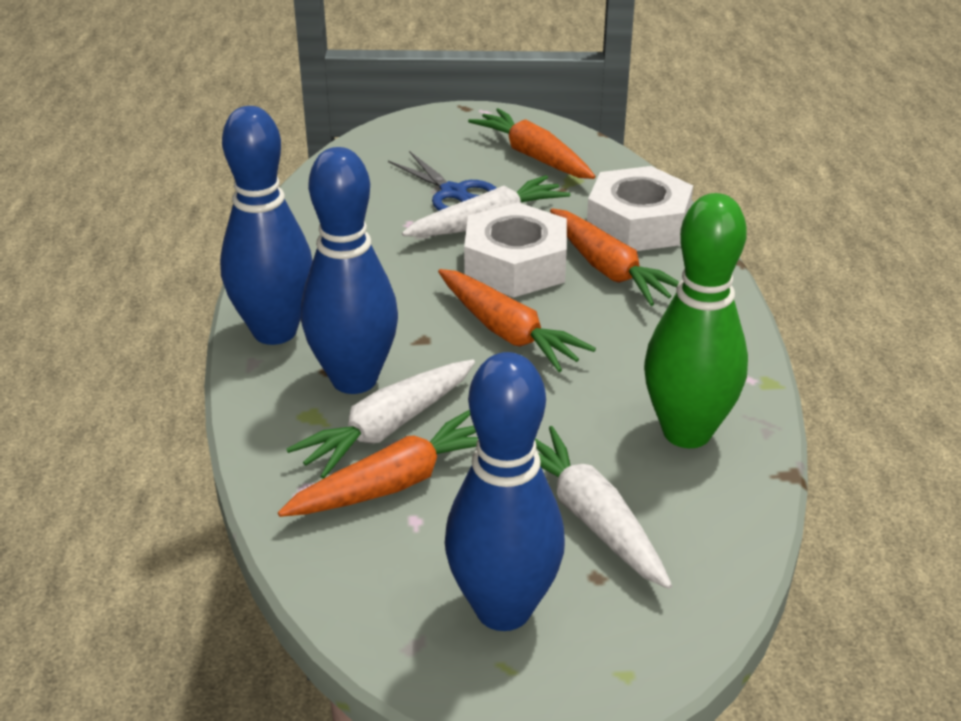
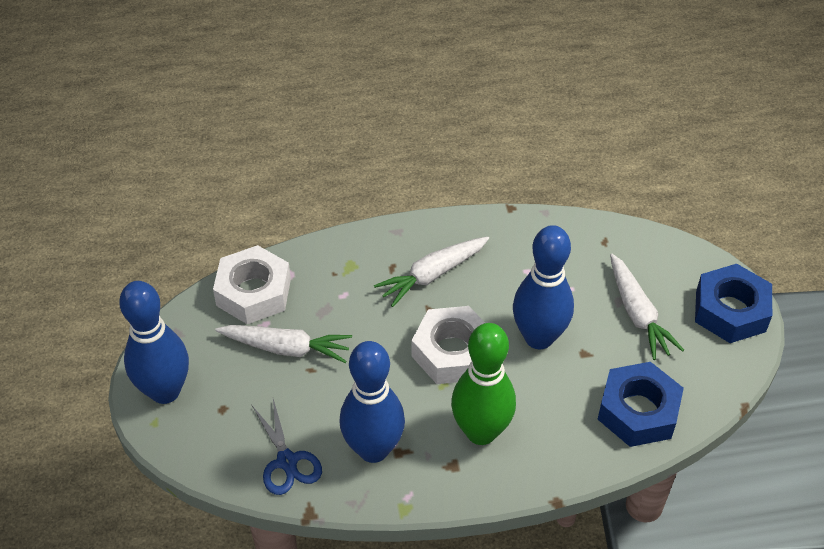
blue nut: none = 0 -> [598,362,684,447] [695,264,772,343] = 2
orange carrot: [278,410,478,517] [438,269,596,372] [468,108,595,179] [550,209,679,306] = 4 -> none = 0

